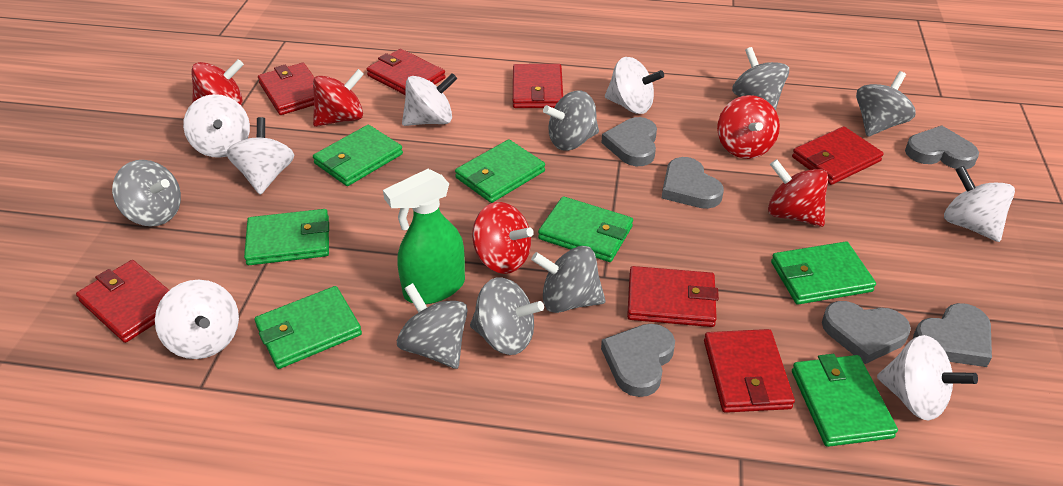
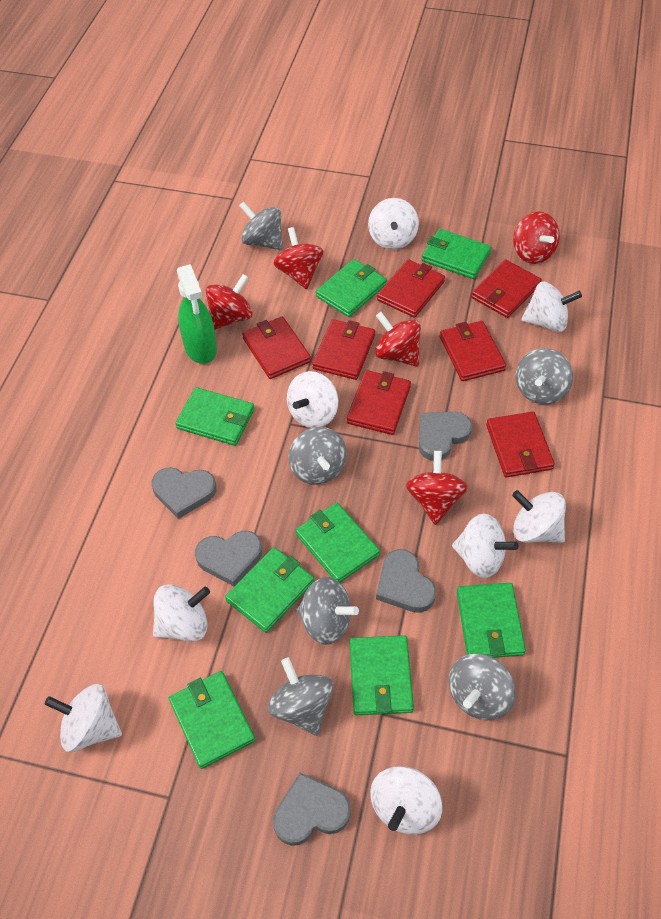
green wallet: [244,209,329,265] [254,286,362,369] [313,125,403,186] [455,140,545,203] [538,196,633,262] [771,241,876,305] [792,354,898,447] = 7 -> [169,671,255,769] [175,387,255,446] [225,547,314,633] [295,503,380,583] [316,259,387,317] [350,635,414,715] [421,229,491,279] [457,583,526,658] = 8
grey heart: [601,117,657,166] [601,324,675,397] [662,157,724,209] [822,301,911,364] [905,125,979,169] [913,303,992,367] = 6 -> [152,467,216,519] [195,531,263,586] [273,772,351,846] [376,549,436,613] [419,412,472,461] = 5
grey spinning top: [112,160,181,227] [397,283,468,369] [470,277,544,355] [531,246,606,313] [543,91,599,151] [732,47,789,111] [856,71,916,137] = 7 -> [239,201,283,250] [268,657,333,736] [288,427,347,485] [297,577,359,645] [448,654,516,720] [516,348,573,405] = 6
white spinning top: [155,280,239,359] [183,94,250,158] [226,117,295,195] [402,73,457,126] [605,57,664,114] [877,335,978,421] [944,166,1015,242] = 7 -> [45,684,122,752] [153,584,210,642] [287,371,338,428] [368,198,419,250] [370,766,442,835] [452,514,518,578] [512,490,566,543] [521,282,582,332] = 8

